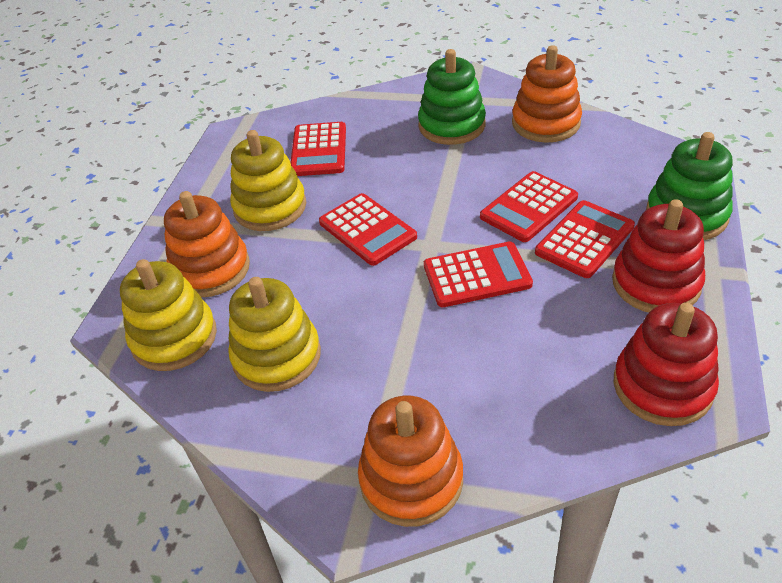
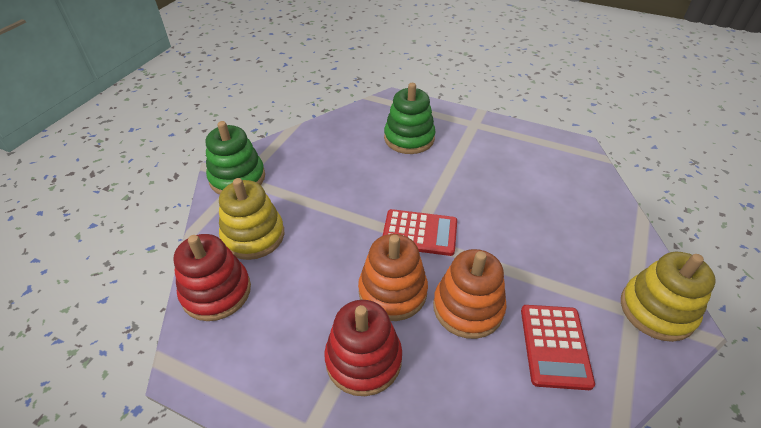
orange stacking toy: [164,191,250,297] [358,396,463,527] [512,45,582,143] = 3 -> [358,234,428,321] [433,249,506,339] = 2
red calculator: [290,122,346,176] [319,193,417,266] [424,241,533,307] [480,171,578,242] [535,200,635,278] = 5 -> [383,209,457,256] [521,305,595,390] = 2
yellow stacking toy: [120,259,217,371] [228,277,321,392] [230,130,306,231] = 3 -> [219,178,284,260] [621,252,716,342] = 2

